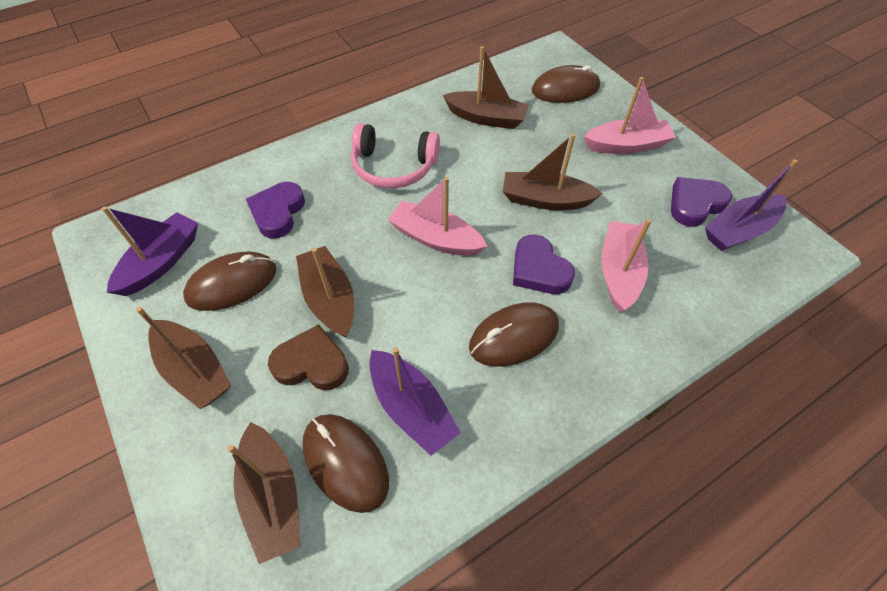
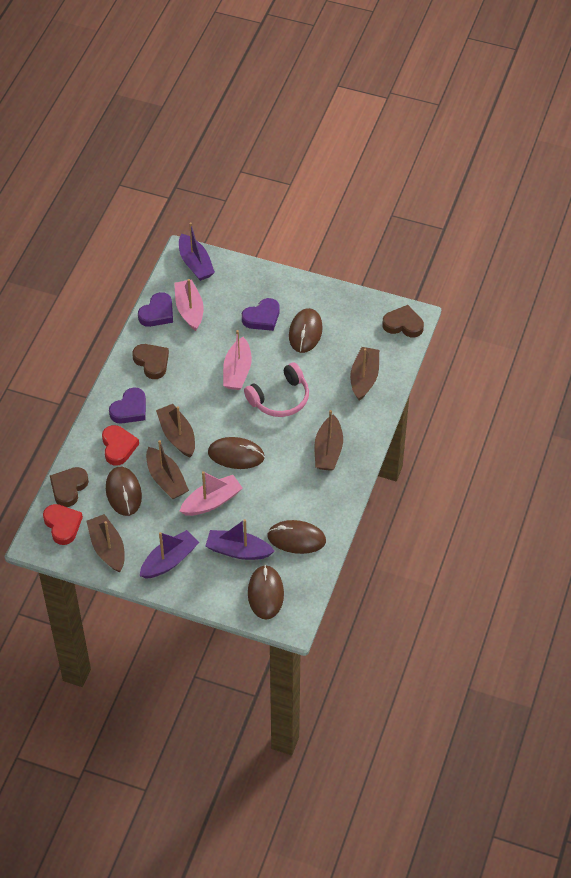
brown heart: [268,324,349,390] = 1 -> [50,467,89,507] [132,344,169,379] [382,305,424,337] = 3
brown mouse: [183,251,277,311] [302,414,389,513] [469,302,559,367] [532,65,600,103] = 4 -> [106,467,142,516] [208,437,265,469] [248,565,284,620] [267,520,326,554] [289,308,323,353] = 5
red heart: none = 0 -> [43,504,83,545] [102,425,139,465] = 2

